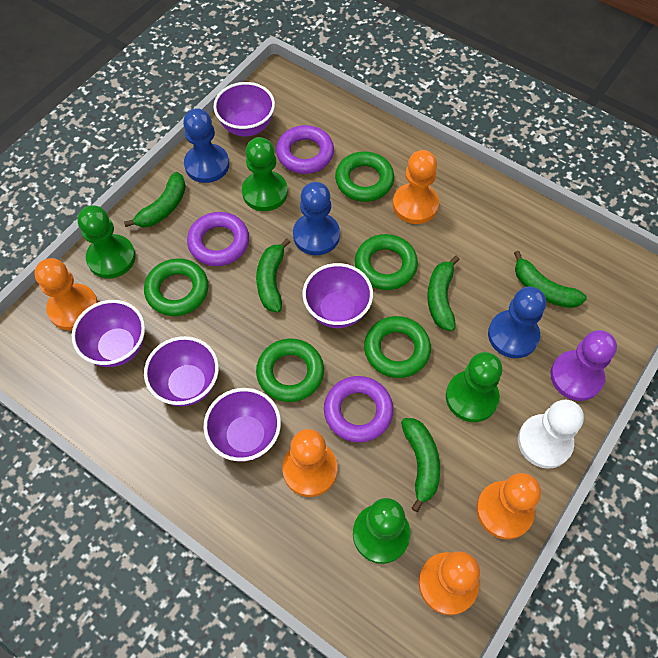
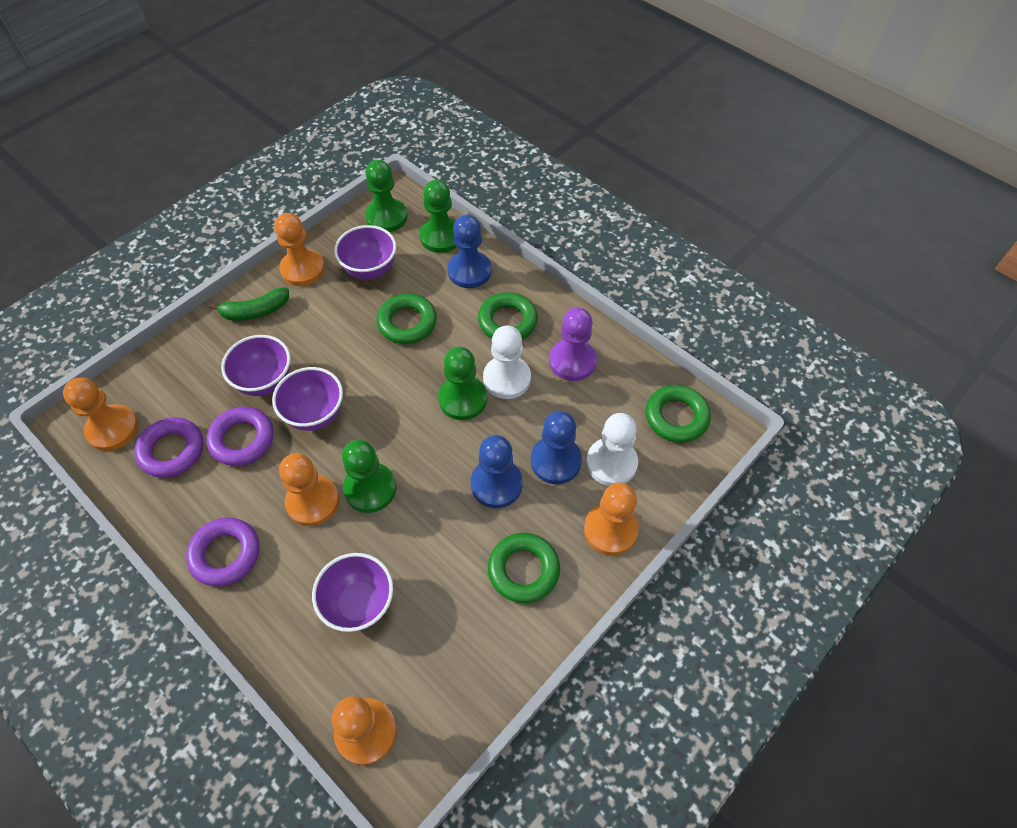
green banana: [124,172,186,228] [256,238,290,312] [401,418,440,512] [427,256,460,331] [514,251,587,308] = 5 -> [209,287,289,321] = 1
green ring: [144,258,208,316] [256,339,324,402] [335,151,394,202] [355,234,418,290] [364,316,431,378] = 5 -> [377,293,437,344] [478,292,538,340] [488,533,560,603] [646,385,711,443] = 4
purple bowl: [72,300,145,367] [144,336,219,406] [204,388,281,461] [213,82,275,136] [302,263,373,328] = 5 -> [221,335,291,396] [272,367,343,431] [312,553,393,632] [334,225,396,279] = 4
white pawn: [518,400,584,469] = 1 -> [483,326,531,399] [586,413,638,486] = 2

